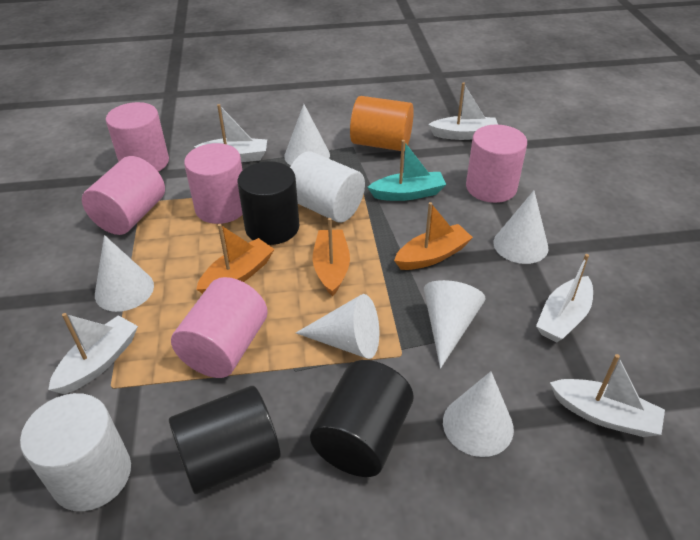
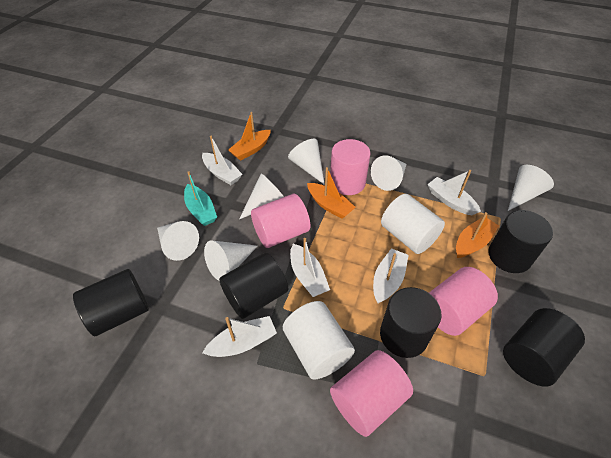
black cylinder: [169,386,281,494] [238,161,299,245] [310,360,414,477] = 3 -> [73,269,149,336] [219,253,288,319] [380,287,442,358] [489,210,553,273] [503,308,585,387] = 5
orange cylinder: [350,96,414,151] = 1 -> none = 0
pink cylinder: [82,156,165,235] [106,102,169,172] [171,277,268,378] [184,143,243,224] [466,124,527,203] = 5 -> [251,194,310,248] [330,139,371,195] [330,350,413,437] [429,267,498,336] = 4

